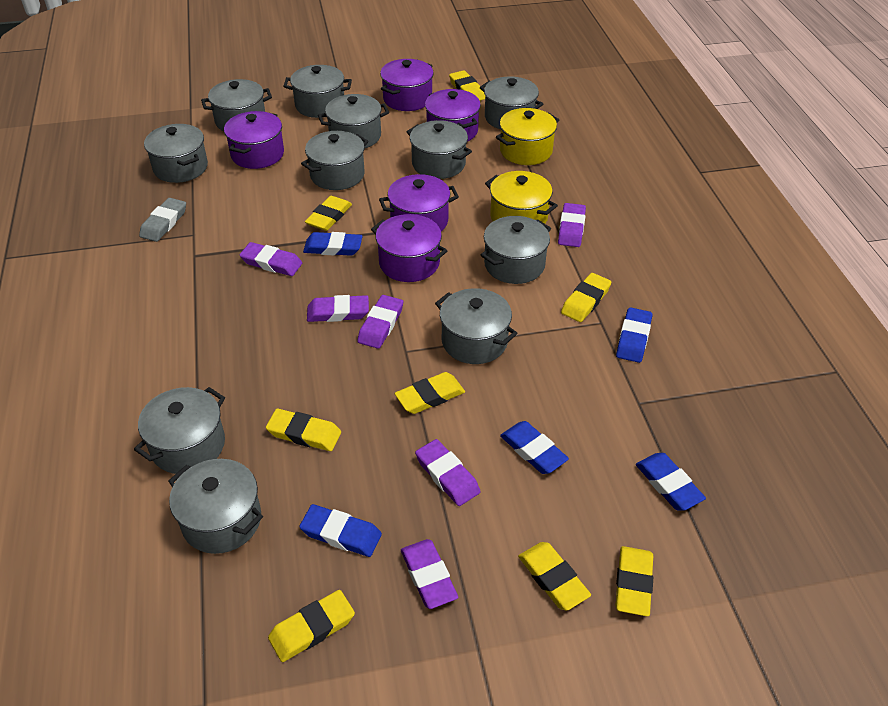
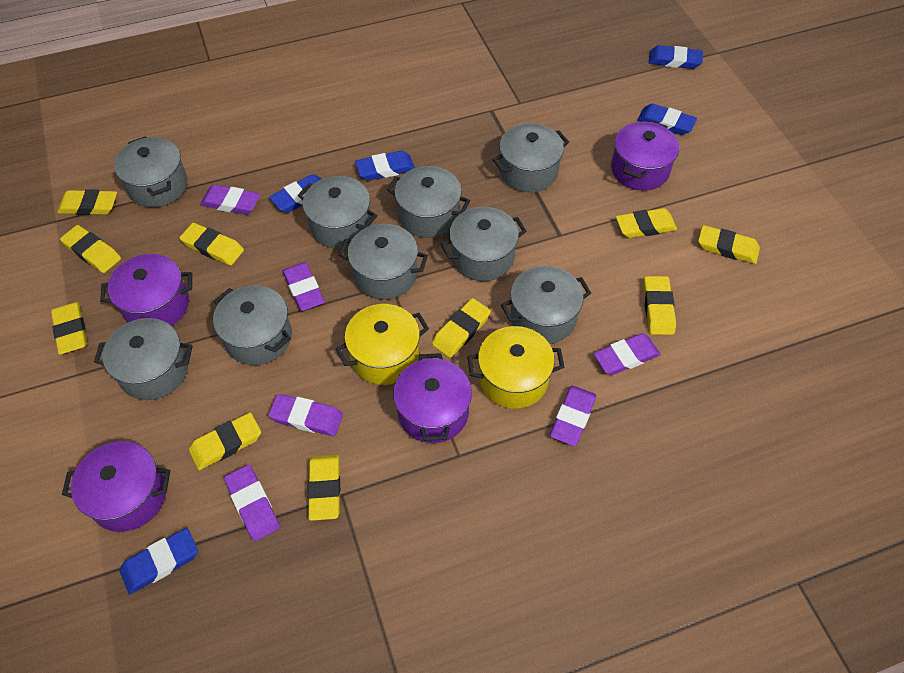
grey eraser: [139,198,186,242] = 1 -> none = 0
grey pot: [134,387,225,474] [144,124,208,183] [168,459,263,554] [201,79,272,131] [283,65,352,118] [301,131,368,190] [318,94,389,148] [407,120,472,179] [435,288,518,364] [480,77,543,129] [481,216,551,284] = 11 -> [94,318,193,400] [114,136,187,207] [213,285,292,365] [298,176,377,249] [339,224,428,300] [387,166,470,238] [441,207,527,281] [492,123,569,192] [501,266,591,344] = 9
purple pot: [224,111,284,169] [371,214,447,282] [379,174,459,231] [380,59,434,111] [425,89,481,142] = 5 -> [62,441,170,532] [100,254,192,326] [393,353,472,443] [611,121,679,191] = 4
yellow eraser: [266,409,341,451] [268,590,355,662] [305,196,352,231] [395,372,465,414] [449,70,485,101] [518,542,591,611] [561,273,611,322] [615,546,653,616] = 8 -> [51,302,87,355] [57,189,117,215] [60,225,121,273] [180,223,244,266] [189,413,261,470] [308,455,340,521] [432,298,491,358] [616,208,677,238] [643,276,676,335] [698,225,760,264] = 10

